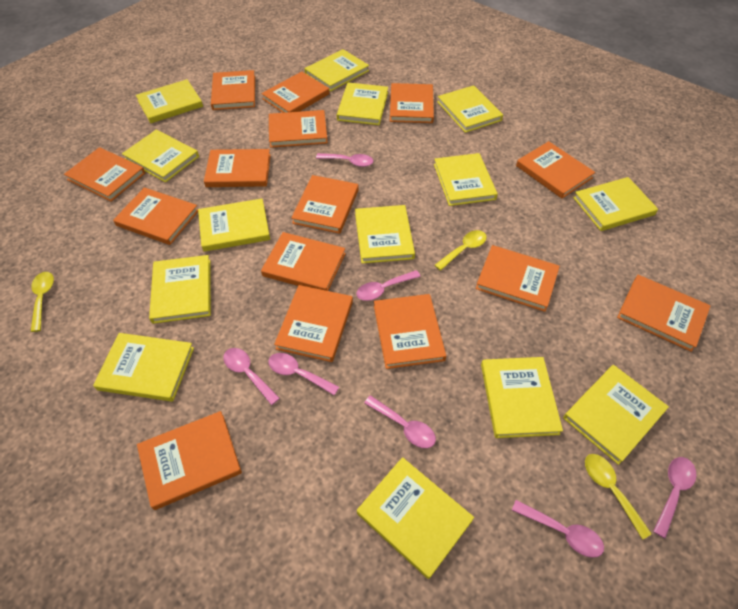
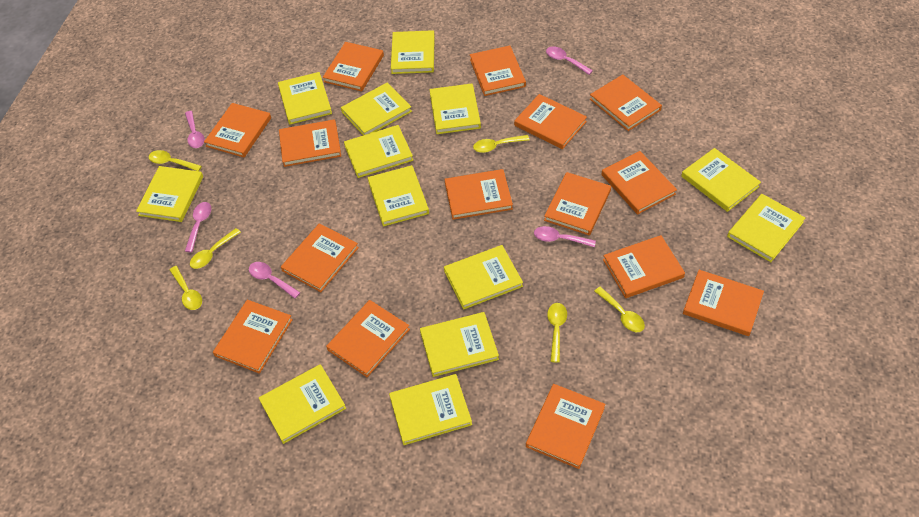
pink spoon: [224,348,280,405] [268,353,339,395] [316,153,373,167] [356,270,421,301] [364,395,436,448] [512,500,604,558] [653,457,696,539] = 7 -> [185,111,205,148] [185,202,211,252] [249,262,300,298] [534,226,596,247] [546,47,593,75] = 5
yellow book: [93,333,194,402] [122,130,199,182] [136,79,203,123] [149,255,211,324] [198,198,270,252] [304,49,369,91] [337,82,388,125] [355,205,415,264] [357,457,474,579] [434,153,498,206] [437,85,503,133] [481,357,563,438] [563,365,669,465] [573,177,658,231] = 14 -> [136,166,203,222] [259,364,346,444] [278,72,332,125] [341,83,412,135] [344,125,413,178] [368,165,429,226] [389,374,472,445] [391,30,435,74] [420,312,499,377] [429,83,481,134] [444,245,523,309] [681,148,761,212] [727,194,805,262] = 13
yellow spoon: [31,272,54,332] [434,230,487,271] [585,454,652,540] = 3 -> [148,150,202,171] [169,266,202,310] [190,228,241,269] [473,135,529,153] [547,303,567,363] [594,287,645,332] = 6

